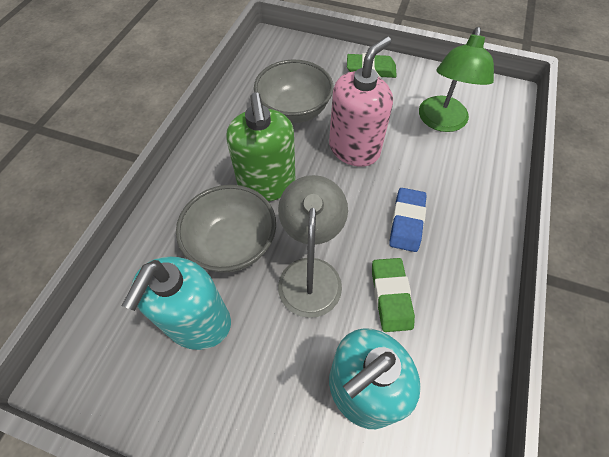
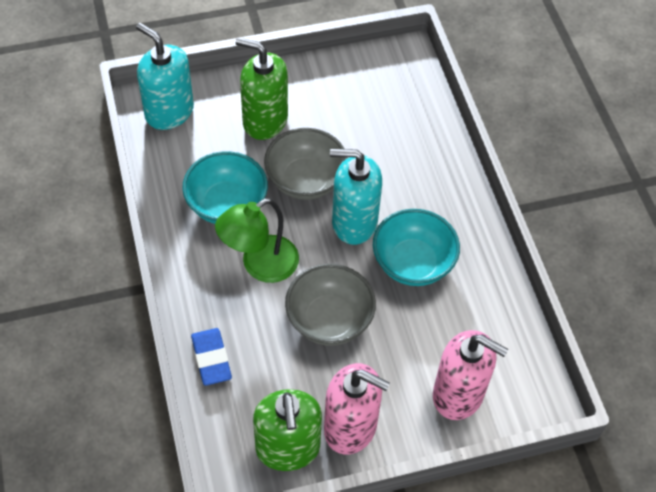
green eraser: [347,53,397,78] [372,258,415,332] = 2 -> none = 0
green soap dispenser: [226,92,296,201] = 1 -> [235,37,288,140] [253,389,322,471] = 2
grey lamp: [278,175,348,318] = 1 -> none = 0
pink soap dispenser: [329,36,393,167] = 1 -> [324,363,390,454] [433,330,508,420] = 2
turquoise bowl: none = 0 -> [182,151,268,224] [373,209,460,286] = 2

